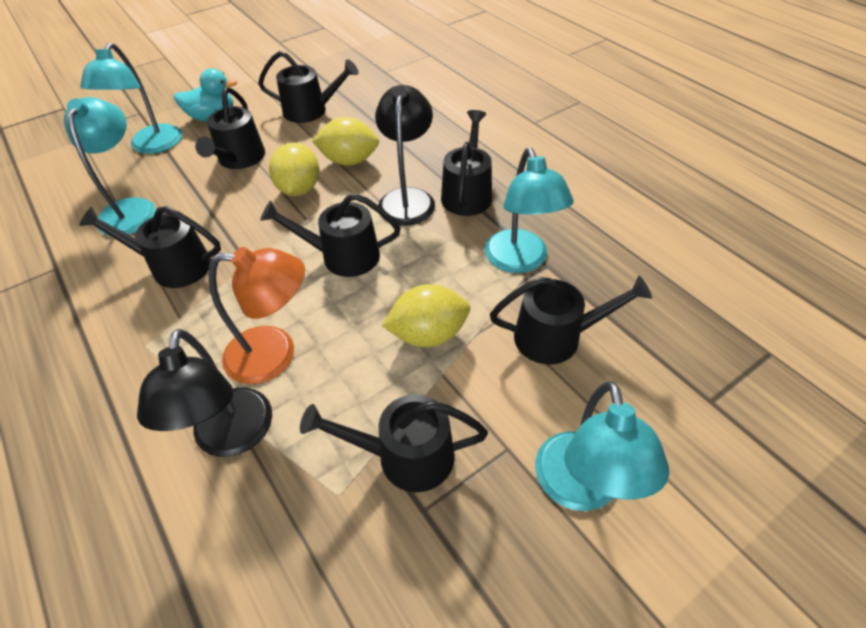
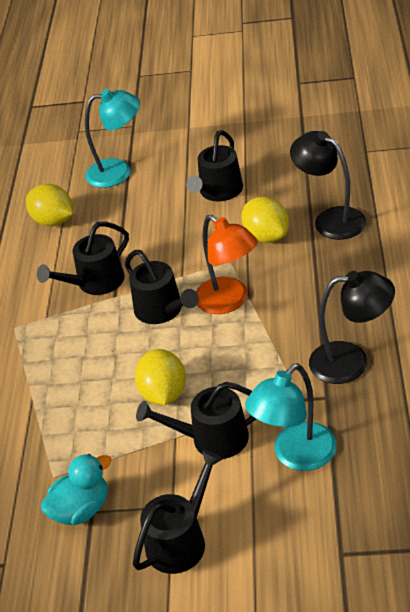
black watering can: [79,206,221,288] [195,87,265,169] [258,51,358,123] [260,193,401,277] [300,394,488,492] [441,110,492,216] [490,276,652,365] = 7 -> [37,221,129,295] [125,250,199,324] [133,450,223,574] [136,382,256,459] [186,130,243,201] = 5
turquoise lamp: [64,97,156,236] [80,42,182,154] [485,148,574,273] [535,381,669,511] = 4 -> [85,89,140,188] [245,364,337,471] = 2

